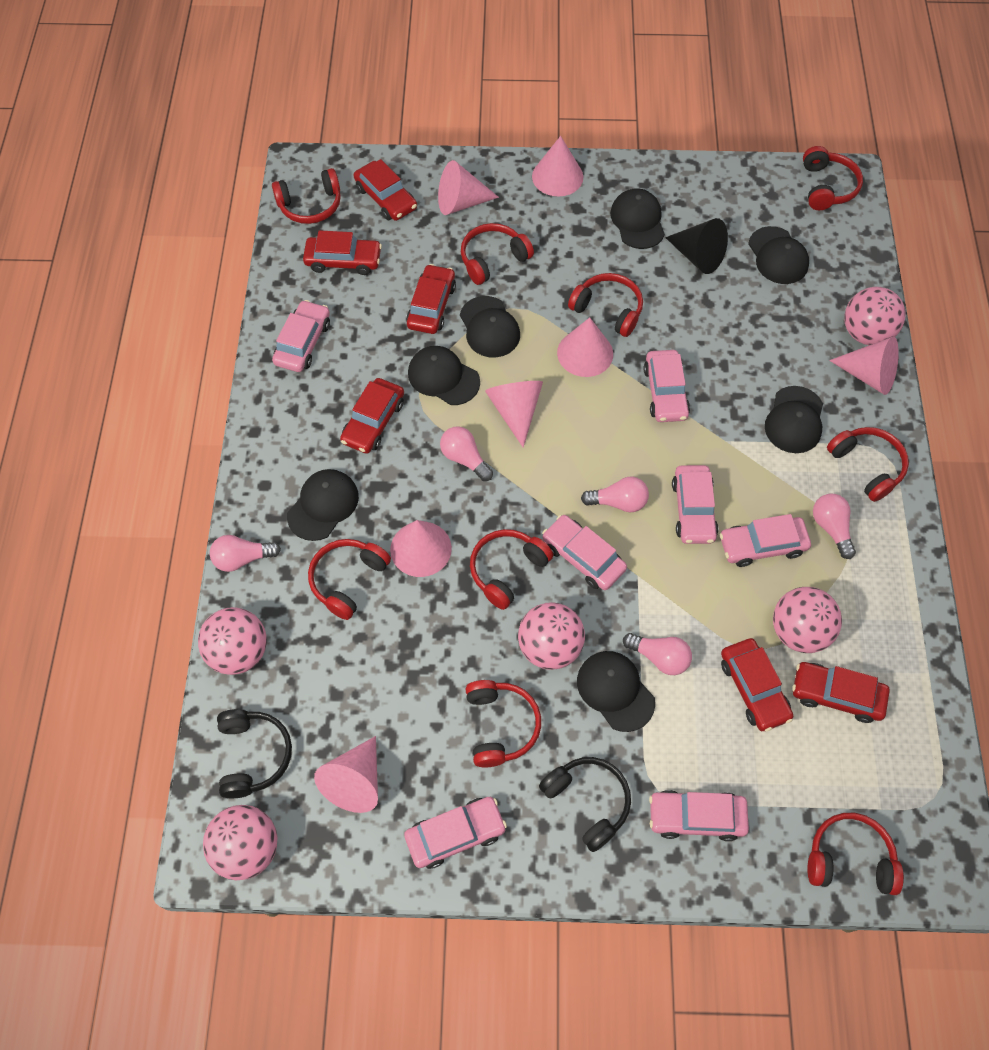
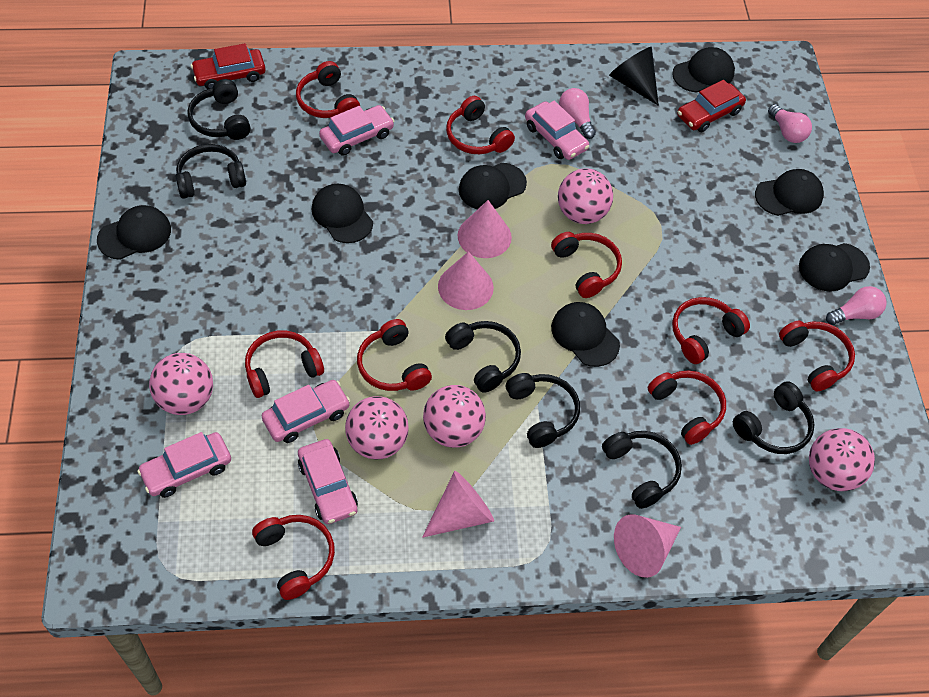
black headphones: [217,709,292,798] [539,757,631,852] = 2 -> [175,144,246,199] [187,79,251,140] [445,321,521,393] [506,373,580,448] [602,431,682,509] [733,382,815,454] = 6
pink car: [272,300,330,372] [404,797,507,869] [542,515,627,590] [644,350,690,422] [649,790,749,841] [672,465,718,544] [720,514,811,567] = 7 -> [137,432,231,498] [262,380,350,443] [298,439,358,524] [319,105,394,156] [525,101,589,160] = 5
pink cone: [314,736,378,813] [390,520,452,577] [438,160,499,215] [485,381,543,448] [532,136,583,197] [557,317,613,377] [829,337,899,395] = 7 -> [422,471,494,538] [438,251,494,310] [457,200,512,258] [614,514,681,578] = 4
pink light bulb: [210,535,281,572] [440,426,493,481] [581,477,649,513] [623,633,692,675] [813,494,856,559] = 5 -> [559,88,596,139] [768,104,812,143] [826,286,887,325] = 3
red car: [303,230,382,275] [340,378,404,454] [353,159,417,221] [406,264,456,334] [721,638,793,731] [792,662,890,723] = 6 -> [191,43,266,89] [677,80,746,132] = 2

